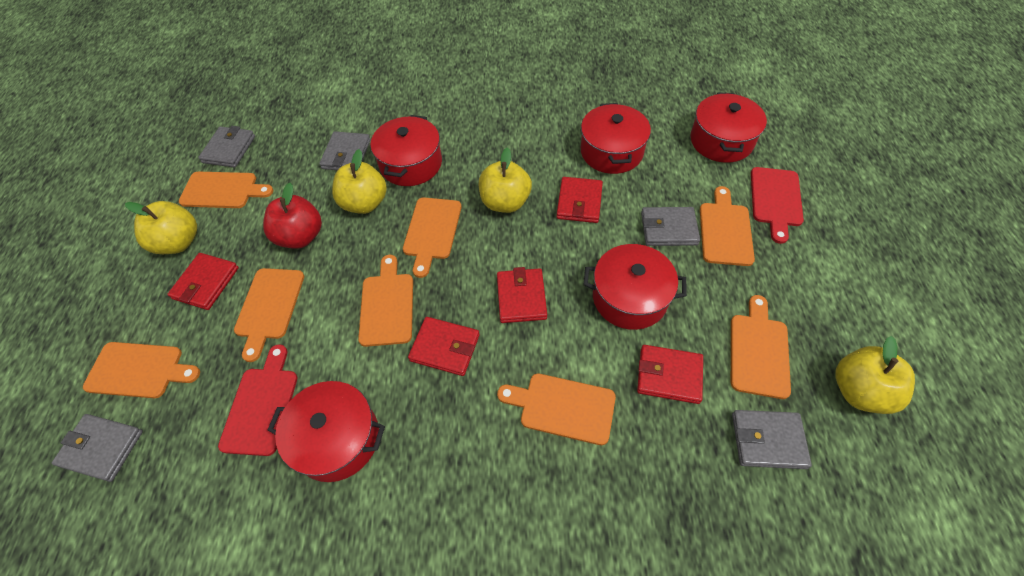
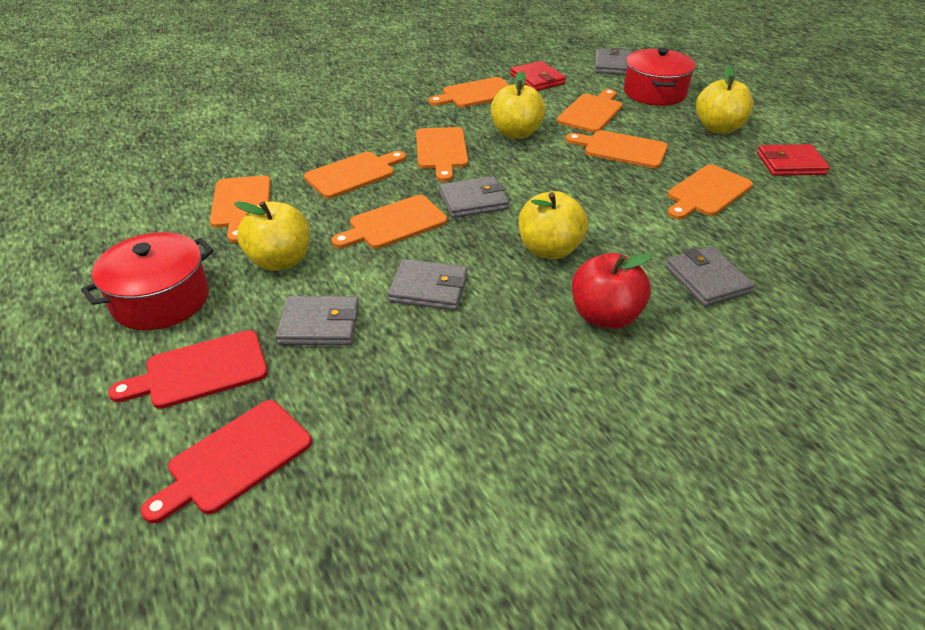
red pot: [268,381,385,482] [371,115,442,186] [581,103,651,174] [584,244,687,330] [691,92,767,163] = 5 -> [81,232,214,330] [624,48,696,106] = 2
red wallet: [167,253,239,310] [408,317,480,376] [497,267,547,323] [556,177,603,223] [637,345,703,404] = 5 -> [510,61,566,91] [757,144,830,176] = 2

